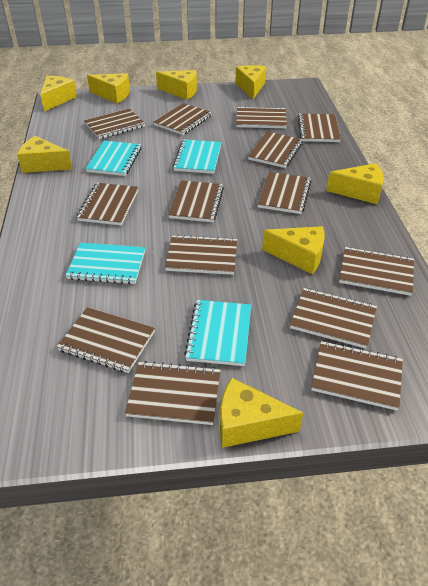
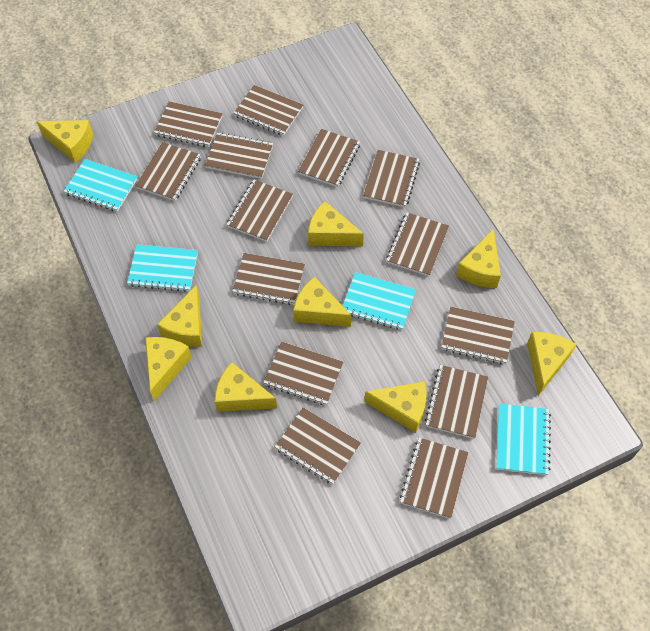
yellow cheese: [17,136,72,173] [40,76,77,111] [87,73,130,103] [156,70,197,100] [220,377,303,448] [235,65,266,99] [262,226,325,274] [326,163,384,204] = 8 -> [37,120,93,163] [145,337,192,401] [157,285,202,347] [215,362,277,412] [293,277,352,327] [308,201,364,246] [364,381,426,433] [456,228,501,288] [527,332,576,396] = 9

